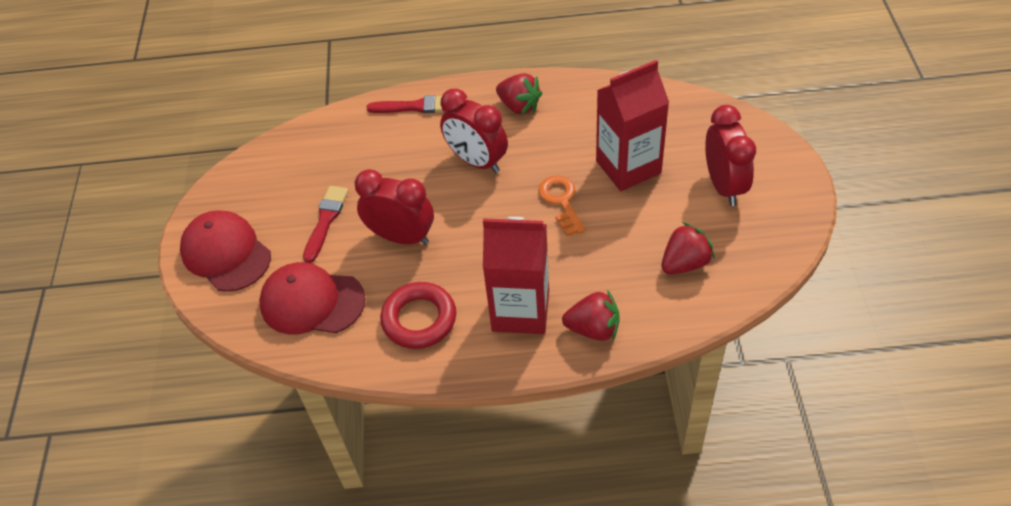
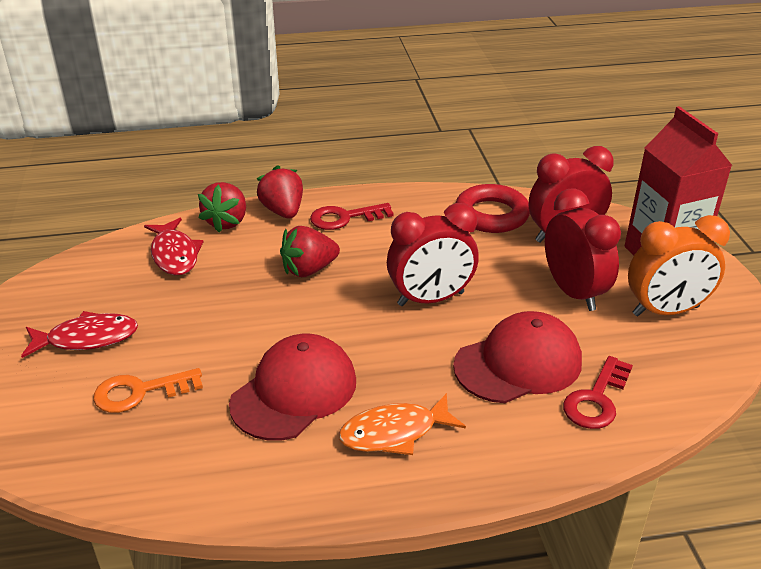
orange clock: none = 0 -> [628,215,730,316] = 1
orange fish: none = 0 -> [339,393,466,455] = 1
red brush: [303,186,349,263] [366,95,444,113] = 2 -> none = 0
red carton: [483,217,549,334] [596,60,669,191] = 2 -> [625,106,732,256] = 1
red fish: none = 0 -> [21,311,138,358] [144,218,204,275] = 2
red key: none = 0 -> [310,203,394,230] [563,356,633,429] = 2

